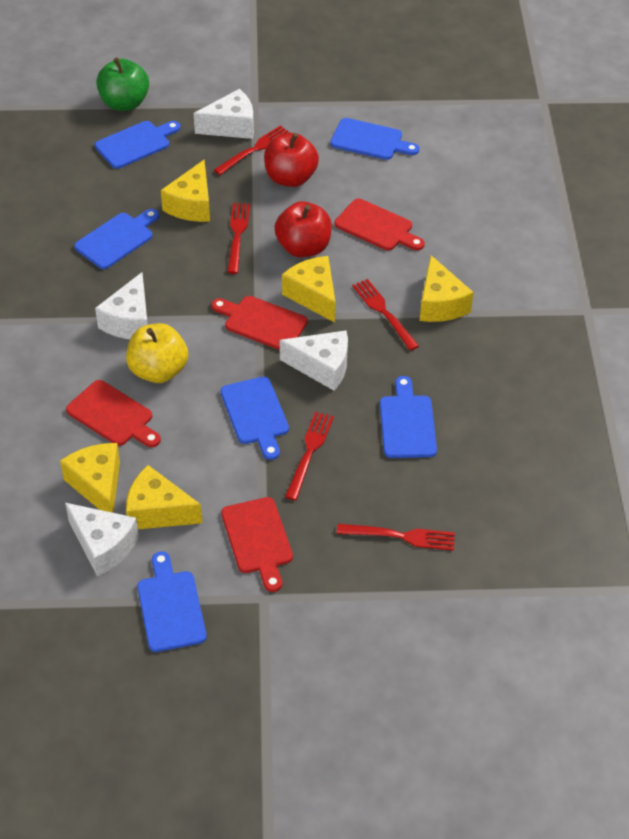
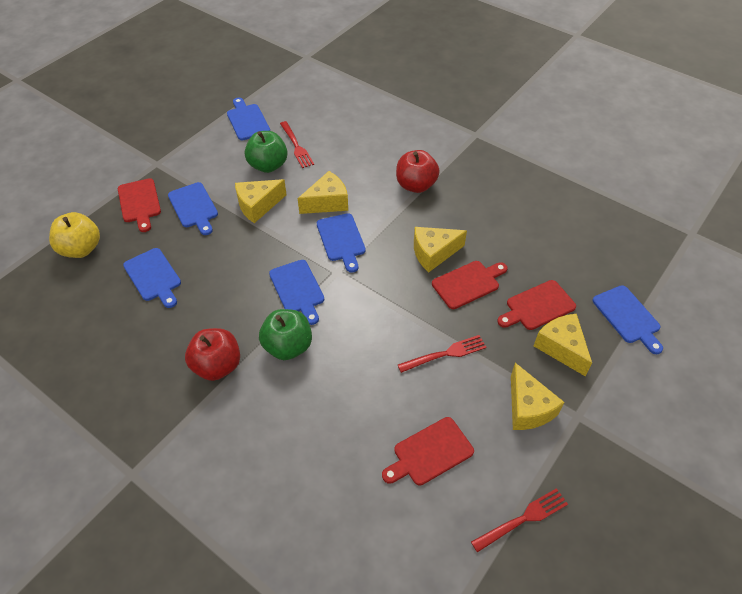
green apple: [96,58,149,111] = 1 -> [245,131,288,173] [259,309,312,360] = 2
red fork: [214,126,291,175] [227,203,250,274] [285,412,334,501] [337,524,455,551] [352,279,419,351] = 5 -> [280,121,314,168] [398,335,486,373] [471,488,568,553] = 3
white cheese: [65,503,139,577] [95,272,148,339] [194,89,254,139] [280,331,348,391] = 4 -> none = 0

